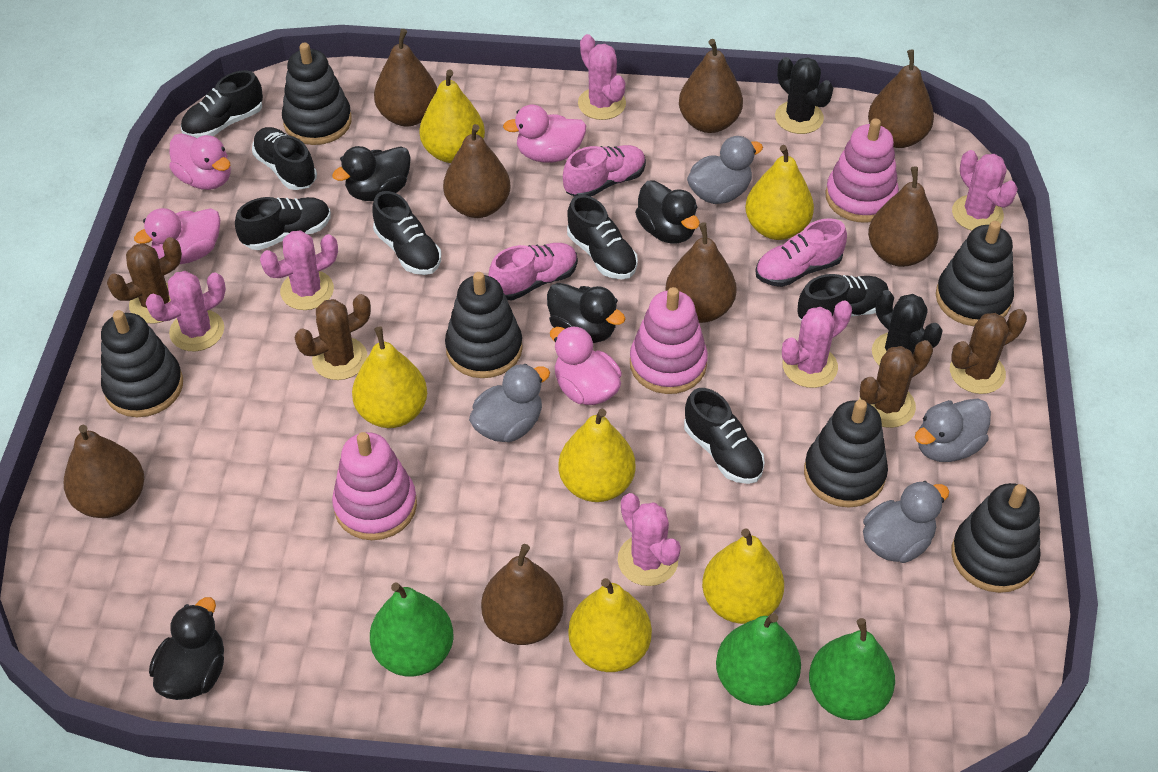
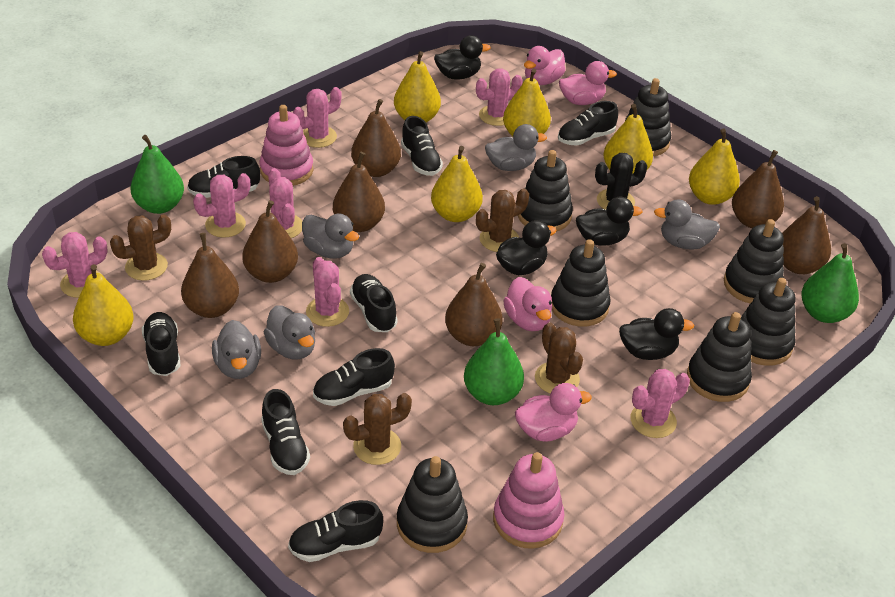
black cactus: [775,57,833,134] [872,290,943,366] = 2 -> [595,153,647,210] = 1
black shoe: [181,70,263,138] [235,197,331,250] [252,127,317,190] [373,191,441,275] [567,195,638,279] [684,388,765,484] [797,274,889,320] = 7 -> [142,312,180,376] [187,156,260,198] [261,389,310,475] [288,500,383,562] [313,348,395,406] [350,274,397,332] [401,116,443,176] [558,101,618,146] = 8
black stacking toy: [101,310,183,417] [282,43,352,145] [445,272,523,378] [804,399,888,508] [936,221,1014,326] [951,483,1040,593] = 6 -> [397,456,468,553] [518,150,573,232] [551,239,611,326] [625,78,671,156] [687,312,752,402] [724,219,784,303] [741,278,796,366] = 7
brown pear: [64,425,144,518] [374,29,437,126] [443,124,510,218] [481,544,564,645] [665,222,737,323] [679,39,743,133] [868,50,934,148] [868,166,939,267] = 8 -> [181,233,239,318] [242,200,298,283] [333,152,385,232] [351,99,401,177] [445,263,503,346] [732,150,784,228] [782,196,831,274] = 7
grey duck: [469,364,550,442] [687,136,763,204] [863,481,949,563] [915,399,991,462] = 4 -> [212,320,261,379] [264,305,315,360] [302,213,359,259] [485,124,547,171] [654,199,720,250] = 5
pink cactus: [146,271,226,351] [260,230,338,310] [578,34,626,120] [618,493,681,586] [782,300,852,388] [952,150,1018,231] = 6 -> [42,232,108,298] [193,173,250,238] [268,168,303,238] [293,87,342,148] [306,257,349,327] [476,69,523,126] [630,369,690,438] = 7
pink shoe: [488,243,578,301] [563,145,646,197] [755,218,847,287] = 3 -> none = 0
pink stacking toy: [332,432,417,540] [630,287,708,394] [825,118,899,223] = 3 -> [259,105,313,186] [493,452,564,549] = 2

